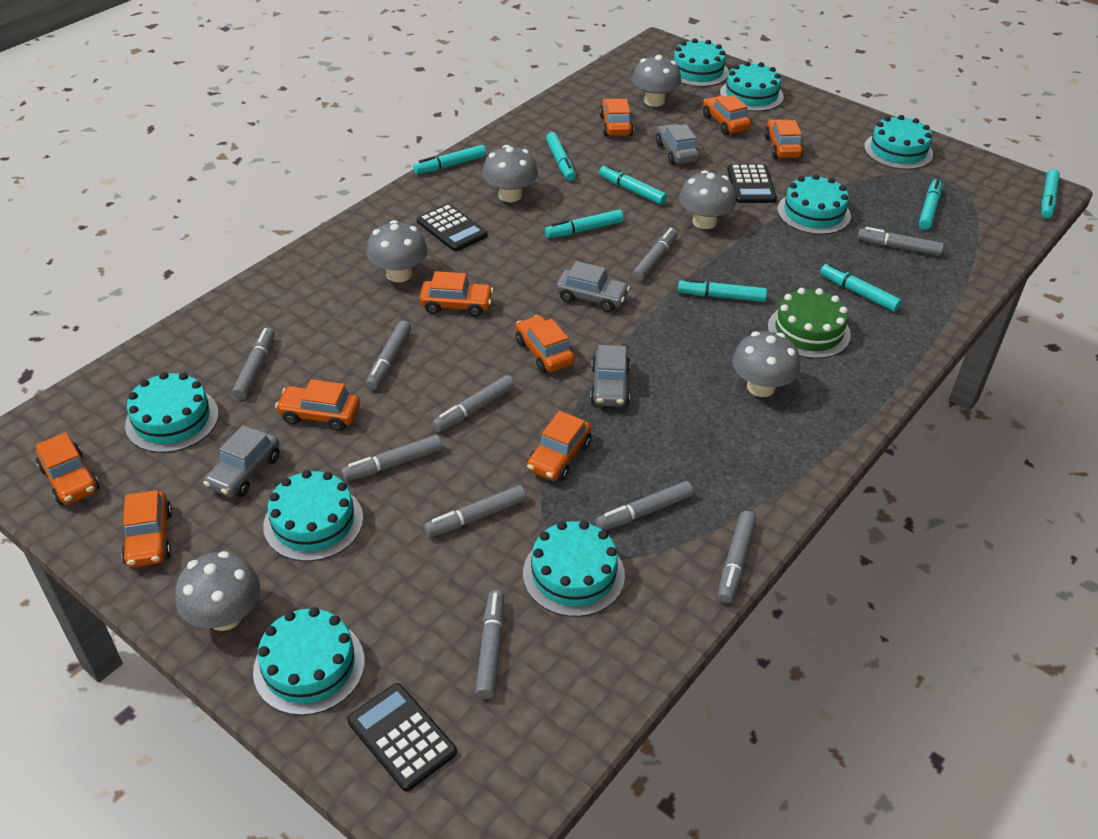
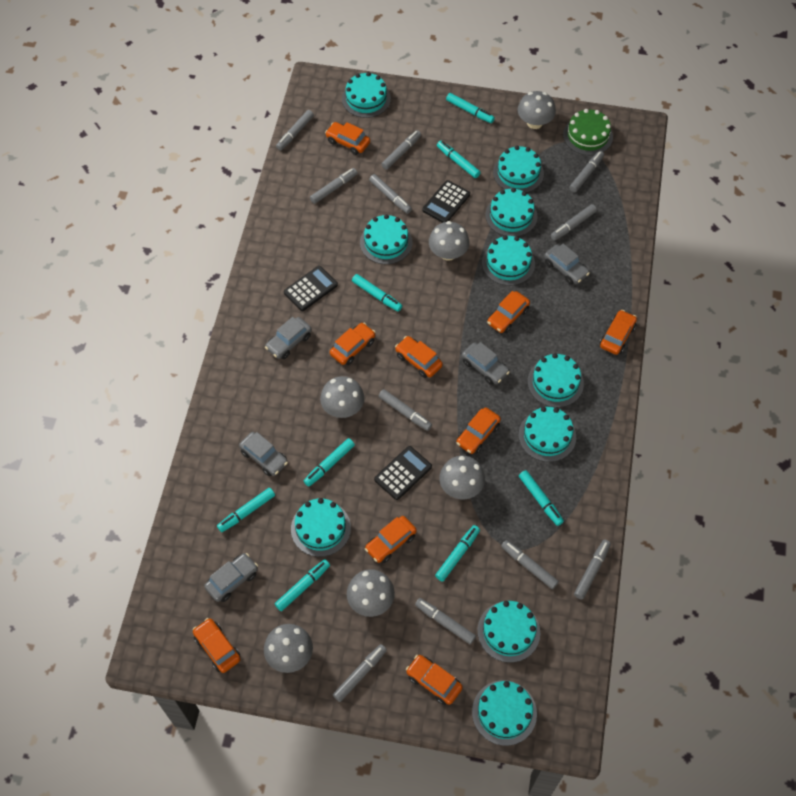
grey car: [203,425,280,497] [556,261,630,312] [590,345,630,407] [656,124,699,165] = 4 -> [204,553,258,602] [239,432,288,476] [265,317,312,359] [462,342,510,385] [544,243,590,285] = 5
grey marker: [232,328,275,400] [341,435,442,481] [366,321,411,390] [424,485,526,537] [432,375,515,432] [476,590,504,699] [595,481,693,531] [632,228,678,282] [718,511,756,603] [857,227,944,256] = 10 -> [276,110,314,150] [310,168,357,204] [333,644,387,702] [369,174,412,214] [378,389,432,431] [381,130,421,170] [415,598,476,645] [501,540,559,589] [551,204,597,241] [569,151,604,192] [574,539,611,600] = 11
turquoise cake: [125,372,219,453] [253,607,365,715] [263,470,363,561] [523,521,625,617] [673,39,729,87] [720,61,784,112] [777,174,851,235] [864,115,933,170] = 8 -> [291,498,351,557] [342,72,391,118] [360,214,413,264] [472,680,537,746] [478,601,540,663] [482,235,535,286] [485,188,537,237] [493,146,544,193] [519,407,576,462] [528,353,584,408] = 10

